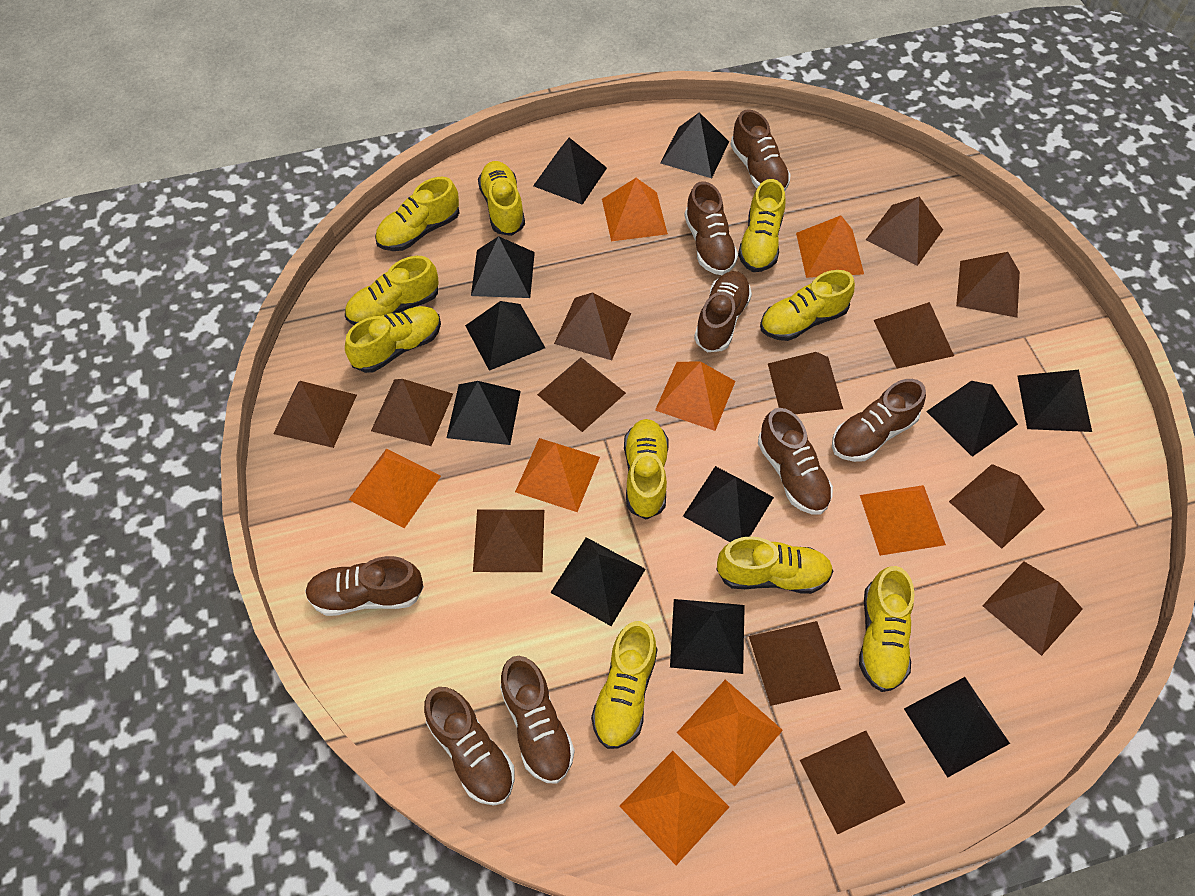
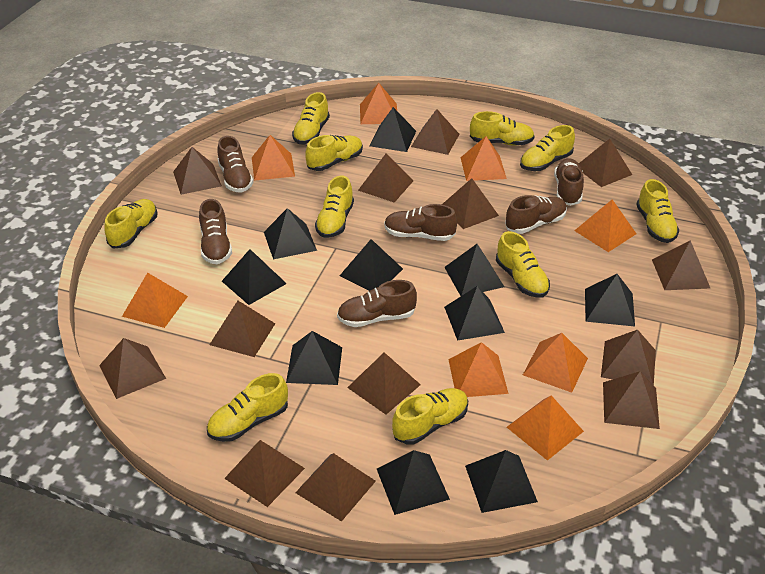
black pyramid: [447,381,521,445] [465,301,545,371] [471,236,535,298] [533,138,607,205] [550,537,646,626] [660,112,729,178] [670,599,745,674] [683,466,774,542] [904,677,1010,778] [926,381,1018,457] [1018,370,1092,432] = 11 -> [222,249,287,305] [264,208,317,259] [286,331,342,385] [340,239,403,291] [369,107,416,152] [377,450,450,515] [444,244,504,296] [444,286,505,341] [465,450,538,513] [585,274,635,326] = 10
brown shoe: [305,556,424,616] [424,687,515,806] [500,656,575,784] [684,181,738,275] [694,271,752,352] [730,109,791,191] [758,408,833,514] [832,379,926,462] = 8 -> [199,199,232,264] [217,136,253,193] [337,280,417,327] [384,204,457,241] [505,195,567,234] [554,158,584,206] = 6

